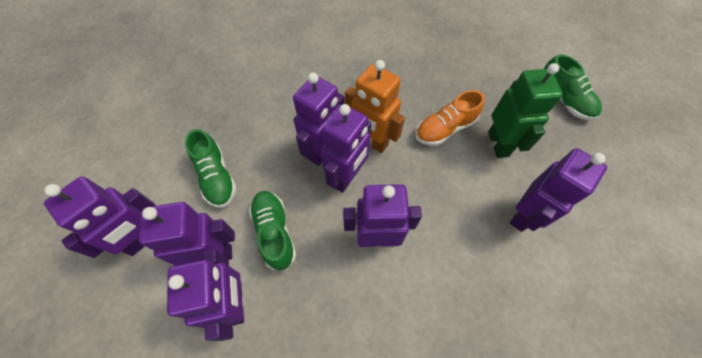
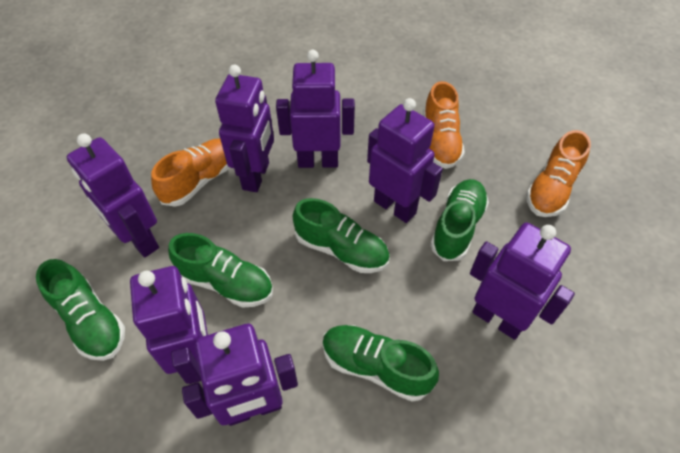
green robot: [488,63,563,158] = 1 -> none = 0
green shoe: [185,129,237,208] [249,191,296,271] [544,54,602,121] = 3 -> [36,259,125,361] [168,233,273,308] [293,198,390,273] [322,325,439,402] [430,179,489,261] = 5
orange robot: [345,60,405,153] = 1 -> none = 0
orange shoe: [415,90,485,146] = 1 -> [151,139,230,207] [423,81,465,169] [526,130,591,217] = 3

